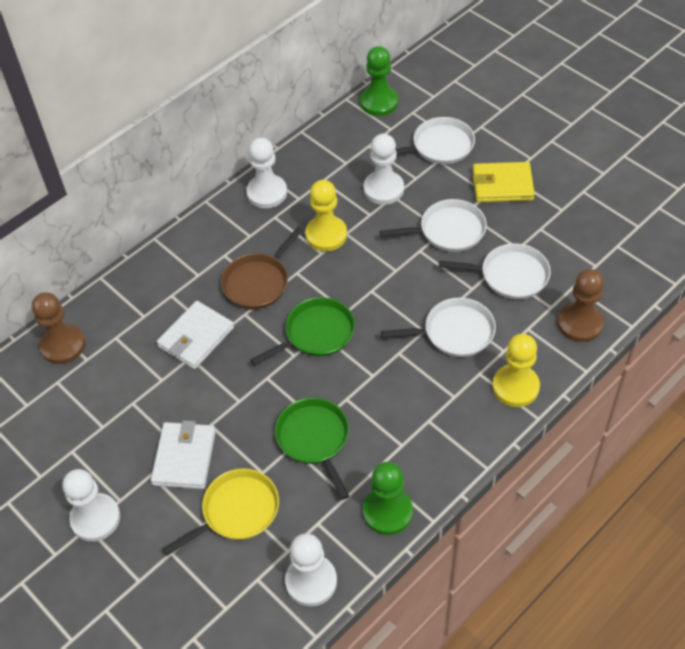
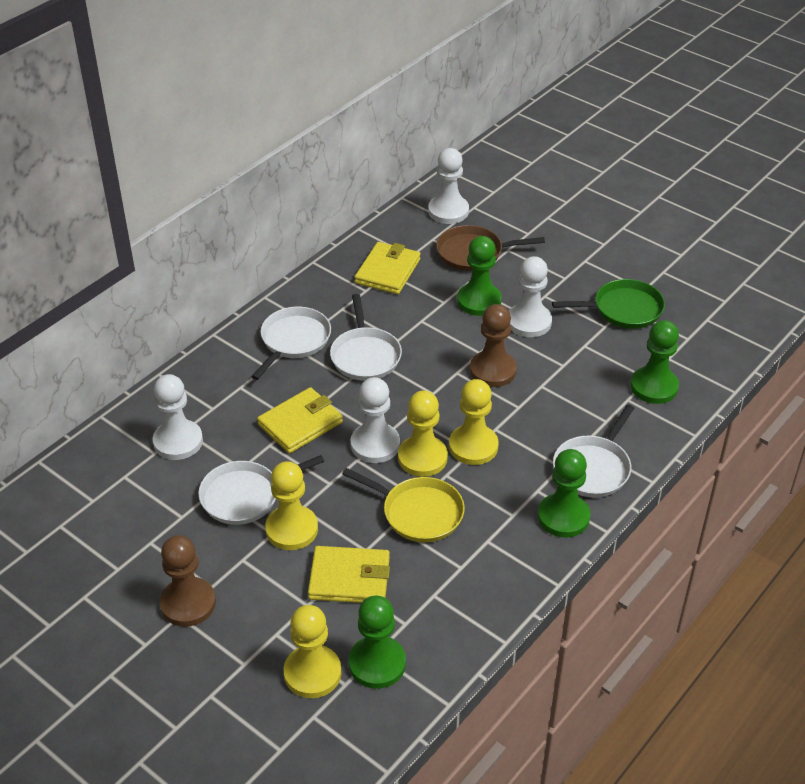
green pan: [250,297,355,365] [275,398,349,500] = 2 -> [552,279,665,329] = 1
green pawn: [360,46,398,116] [363,462,413,535] = 2 -> [349,596,406,689] [457,236,502,316] [538,449,590,537] [631,320,679,404] = 4
white wallet: [151,420,216,489] [157,301,234,369] = 2 -> none = 0
yellow pawn: [305,180,347,251] [492,334,540,407] = 2 -> [265,461,318,550] [283,605,341,698] [398,390,448,477] [449,379,498,465] = 4
yellow wallet: [473,162,535,202] = 1 -> [257,387,343,454] [308,546,390,603] [355,242,421,294] = 3

